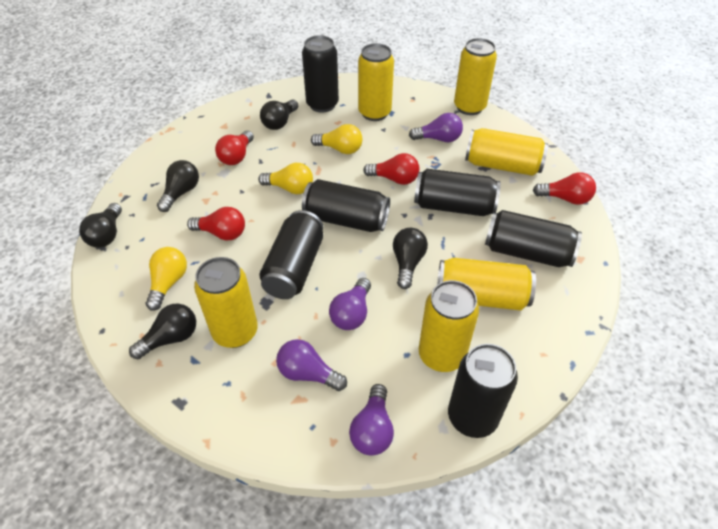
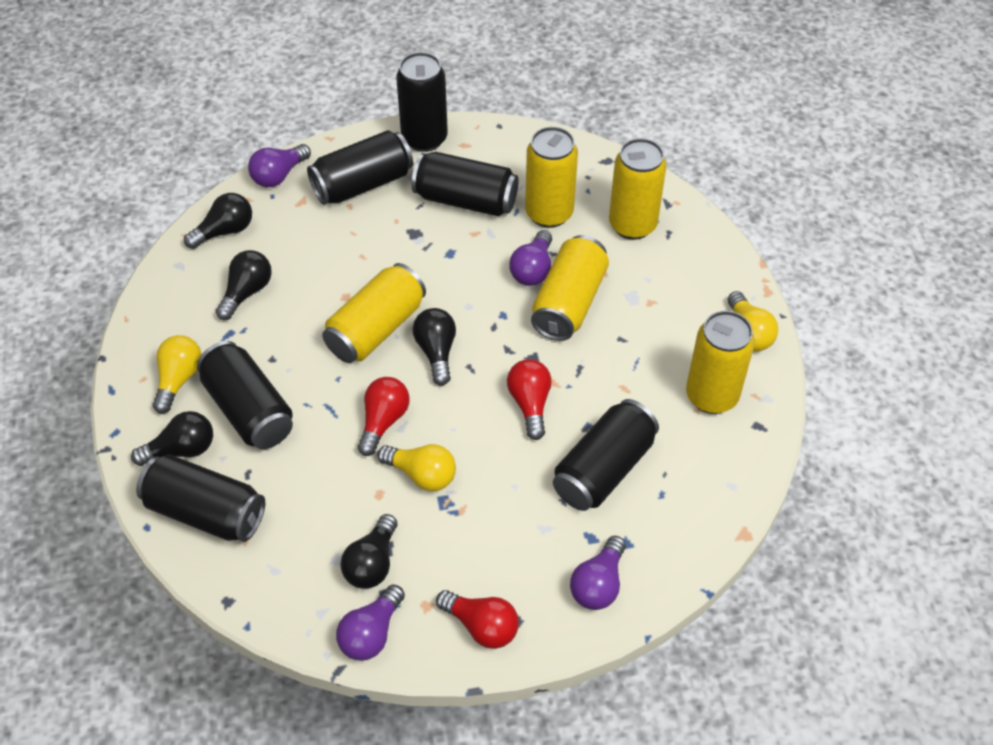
red light bulb: [187,207,245,240] [215,131,254,165] [363,153,419,185] [533,172,596,205] = 4 -> [358,377,410,456] [436,590,519,649] [507,359,552,440] = 3
yellow can: [194,257,258,348] [358,43,394,121] [419,280,479,372] [437,258,536,311] [454,38,497,115] [465,128,548,176] = 6 -> [322,263,426,363] [525,127,578,228] [531,235,609,341] [609,138,667,240] [686,311,755,414] = 5

